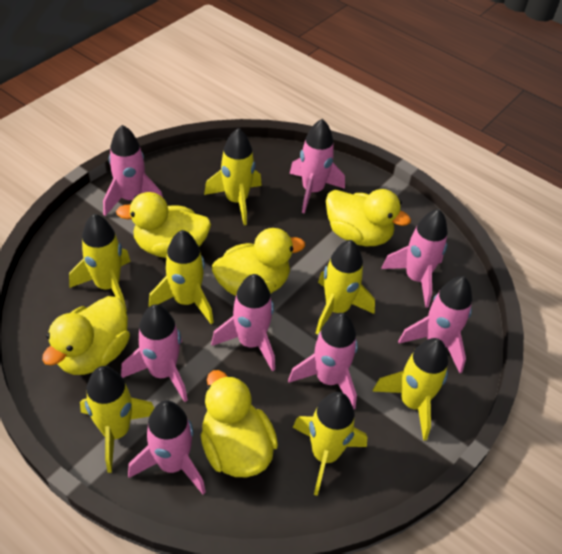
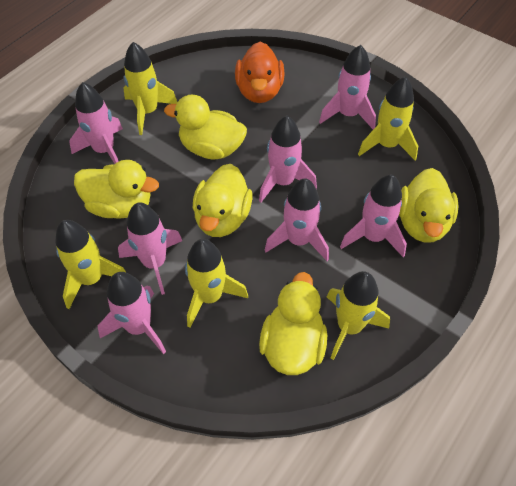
orange duck: none = 0 -> [235,42,285,103] = 1
pink rocket: [103,125,163,216] [121,304,188,402] [128,401,206,494] [211,274,275,372] [288,313,358,409] [290,119,345,214] [381,209,448,308] [398,276,472,373] = 8 -> [69,82,123,164] [98,272,166,354] [118,202,182,295] [259,116,317,202] [265,178,329,261] [319,45,376,130] [340,175,407,257] = 7
yellow rocket: [69,214,131,311] [80,366,154,473] [148,230,214,324] [204,128,262,225] [293,392,367,496] [316,240,375,335] [372,338,448,441] = 7 -> [55,220,126,309] [123,42,178,135] [185,239,248,328] [327,271,390,360] [358,76,418,160] = 5

